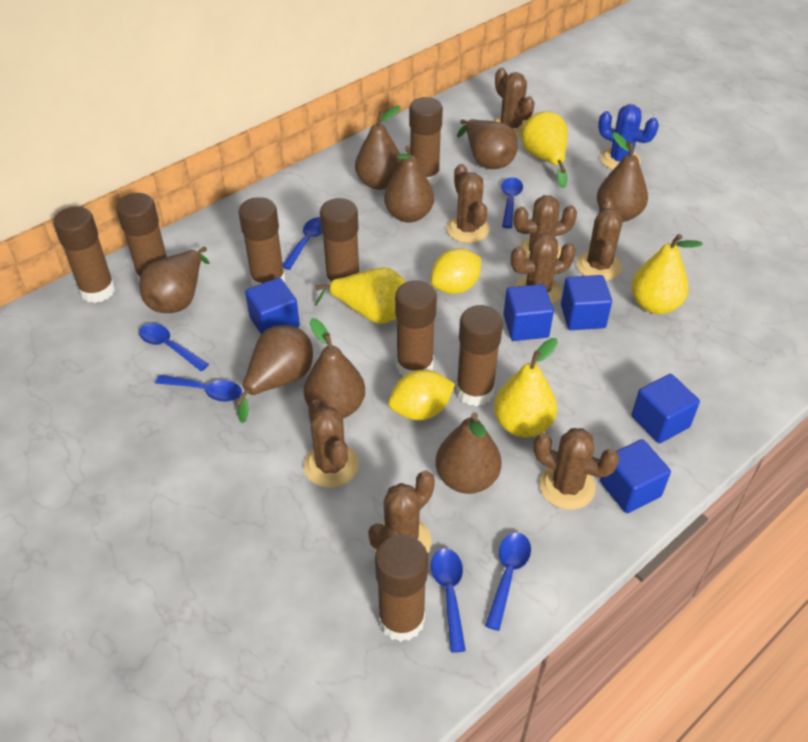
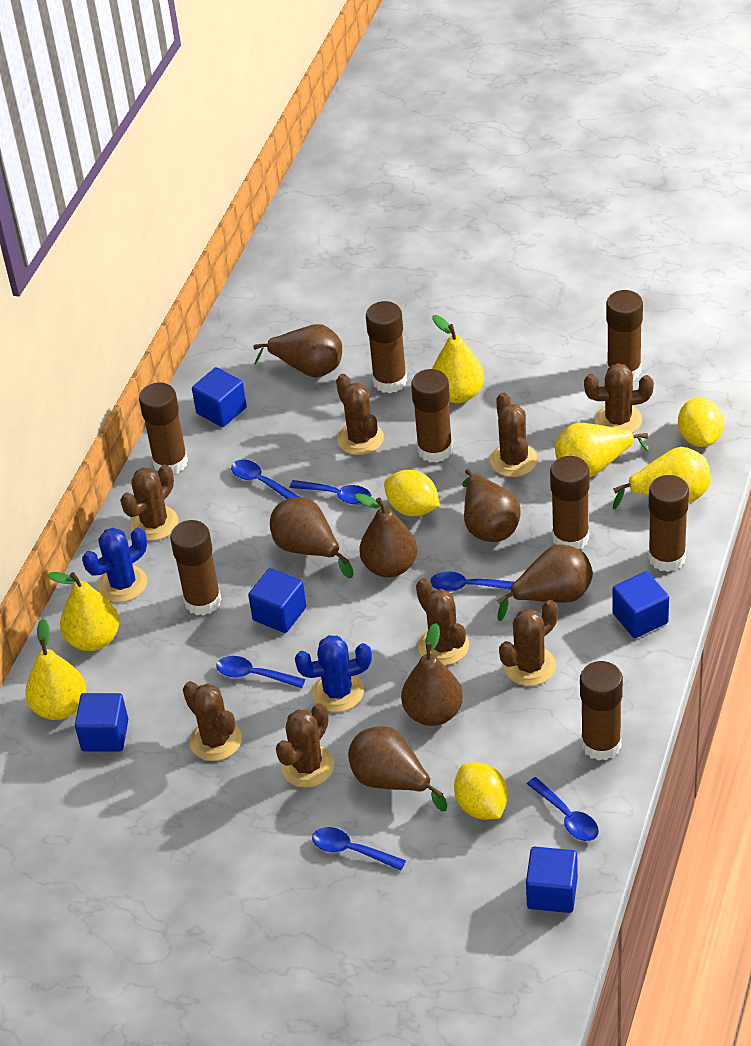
blue cactus: [598,104,659,170] = 1 -> [82,528,147,602] [295,635,372,712] = 2
brown pear: [139,247,209,313] [235,325,313,423] [304,318,365,418] [355,106,402,190] [384,146,434,223] [436,412,502,494] [457,119,518,169] [597,132,648,222] = 8 -> [253,324,342,378] [270,497,354,578] [348,726,447,812] [355,493,417,578] [401,623,463,726] [462,469,521,542] [497,544,593,621] = 7
yellow lemon: [388,370,455,420] [431,248,481,294] = 2 -> [384,470,440,516] [454,762,508,819] [678,398,723,447] = 3
yellow pear: [315,267,406,324] [494,338,558,437] [521,111,568,189] [631,234,703,314] = 4 -> [25,618,86,720] [47,572,119,651] [432,315,484,403] [555,423,648,477] [613,447,711,509] = 5

